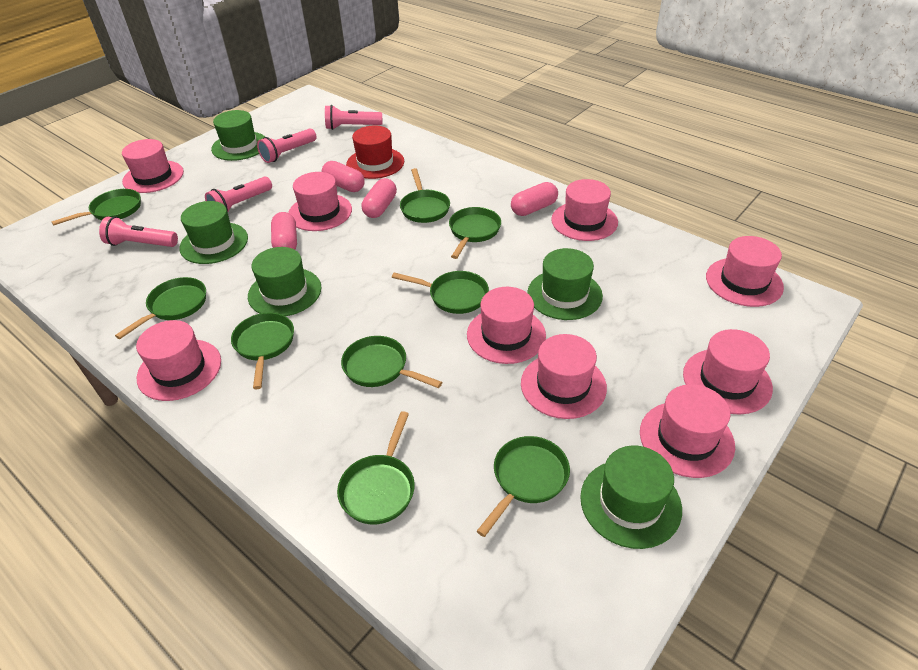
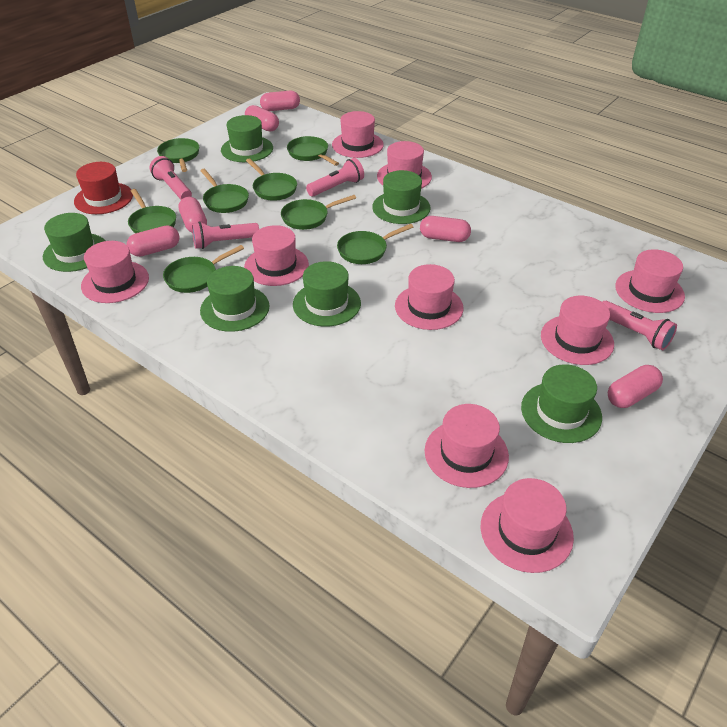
green hat: [179,201,248,264] [211,110,265,161] [248,247,321,316] [527,248,603,320] [580,446,682,549] = 5 -> [43,213,105,272] [200,266,269,332] [221,115,273,162] [293,261,361,327] [372,170,431,224] [521,364,602,443] = 6
green pan: [51,189,141,226] [115,277,206,339] [231,313,294,389] [337,411,415,524] [341,336,442,388] [392,271,489,314] [400,168,450,223] [449,207,501,259] [477,436,570,537] = 9 -> [128,189,176,233] [157,138,199,172] [163,245,244,293] [200,169,249,213] [246,158,297,201] [281,195,356,230] [287,136,339,166] [337,224,413,264] = 8
pink capsule: [271,212,297,250] [322,161,365,192] [362,178,397,218] [511,182,558,216] = 4 -> [126,225,180,257] [178,197,207,233] [245,105,279,132] [260,91,300,111] [420,216,471,242] [608,365,663,408] = 6

